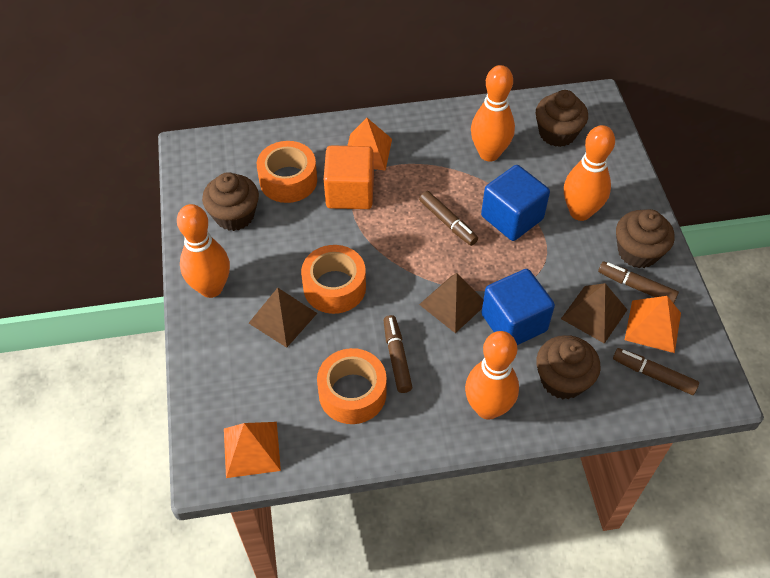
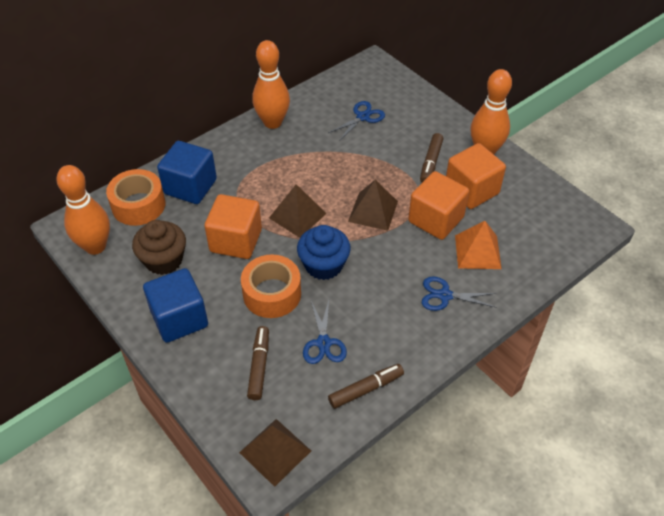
blue cupcake: none = 0 -> [297,225,351,280] = 1
blue scissors: none = 0 -> [303,300,347,364] [328,101,385,141] [422,276,497,311] = 3
brown cupcake: [202,172,259,231] [536,90,588,147] [536,335,601,399] [616,209,675,268] = 4 -> [132,220,186,275] = 1
brown marker: [384,315,413,393] [419,191,478,246] [598,261,679,303] [613,348,699,395] = 4 -> [247,326,269,400] [328,364,404,409] [420,133,443,182] = 3
orange bowling pin: [177,204,230,298] [465,331,519,420] [471,65,515,161] [564,125,615,221] = 4 -> [57,165,110,255] [252,40,290,129] [471,69,512,154] = 3
orange cube: [324,145,374,209] = 1 -> [205,194,262,259] [408,171,469,240] [446,143,506,209] = 3
orange pyramid: [224,422,281,478] [347,118,392,171] [625,296,681,353] = 3 -> [455,221,502,269] = 1
orange tape: [257,141,317,203] [301,245,366,314] [317,348,387,424] = 3 -> [106,169,165,226] [241,254,301,318] = 2

